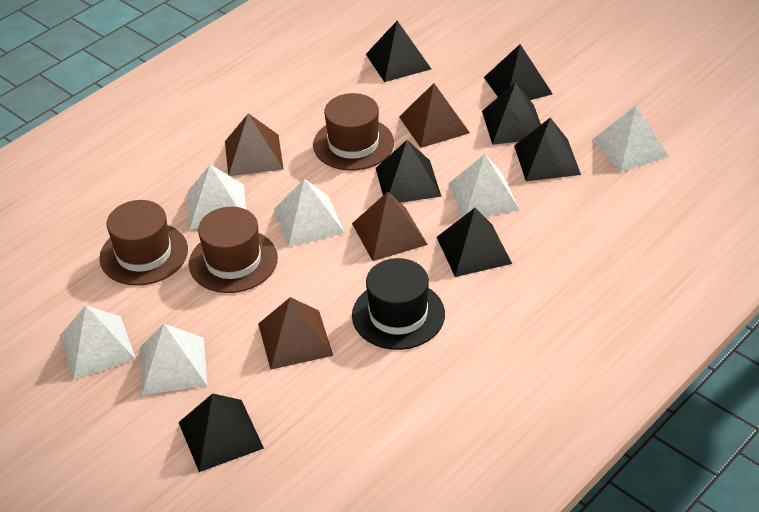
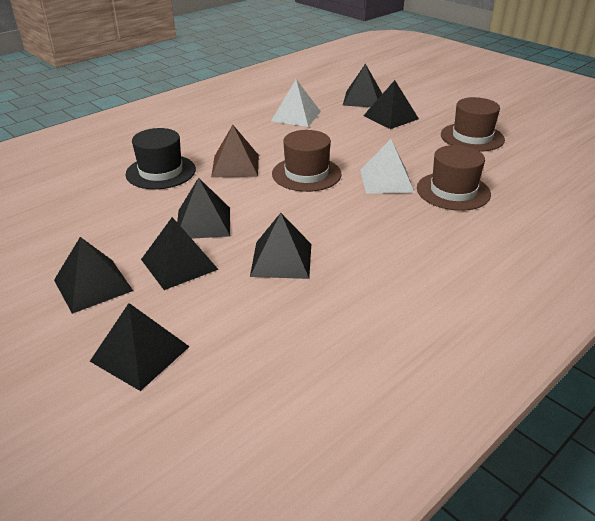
brown pyramid: [225,113,284,176] [258,297,333,370] [352,192,428,261] [399,83,470,148] = 4 -> [211,125,259,178] = 1
white pyramid: [60,305,136,380] [140,324,207,395] [188,164,246,229] [274,179,345,247] [448,154,520,217] [592,106,669,172] = 6 -> [271,79,321,127] [360,139,415,194] = 2

